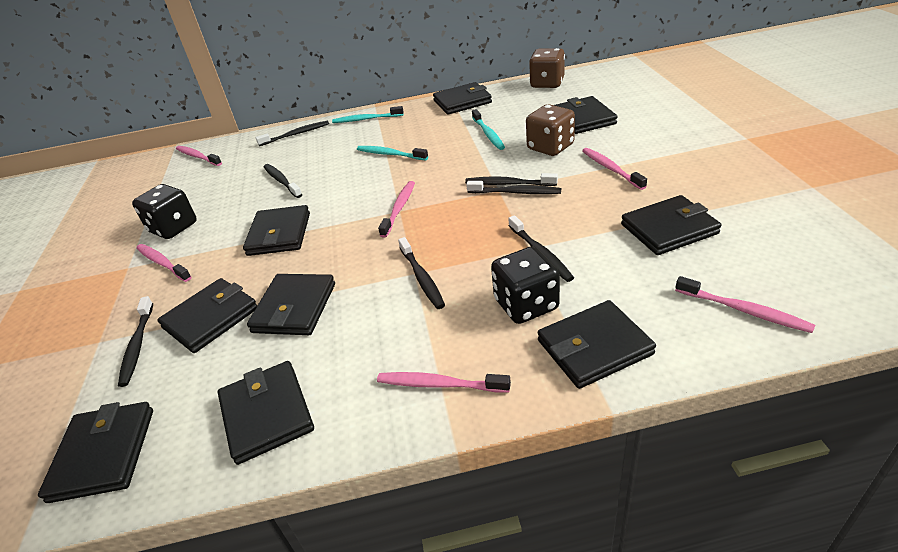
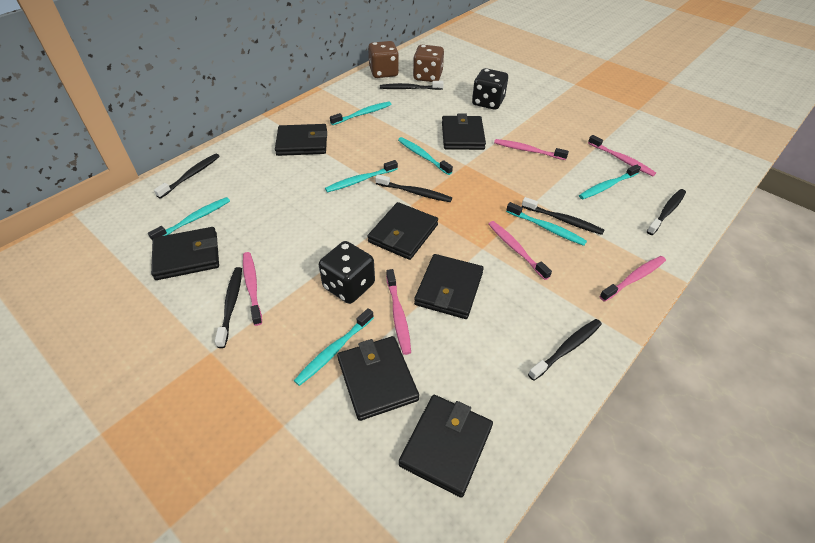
black wallet: [38,402,153,503] [157,278,258,353] [218,361,314,465] [243,205,310,256] [247,274,335,335] [433,82,492,115] [538,300,656,389] [554,96,618,134] [621,195,721,255] = 9 -> [151,227,219,280] [275,124,327,156] [337,336,419,421] [368,202,438,260] [399,395,493,498] [414,254,484,319] [442,114,486,150] = 7
turquoise toothbrush: [332,106,403,123] [357,146,428,160] [472,109,505,150] = 3 -> [148,197,230,241] [294,308,374,386] [325,160,398,193] [330,101,391,125] [398,137,453,175] [506,202,587,246] [579,164,641,199] = 7

